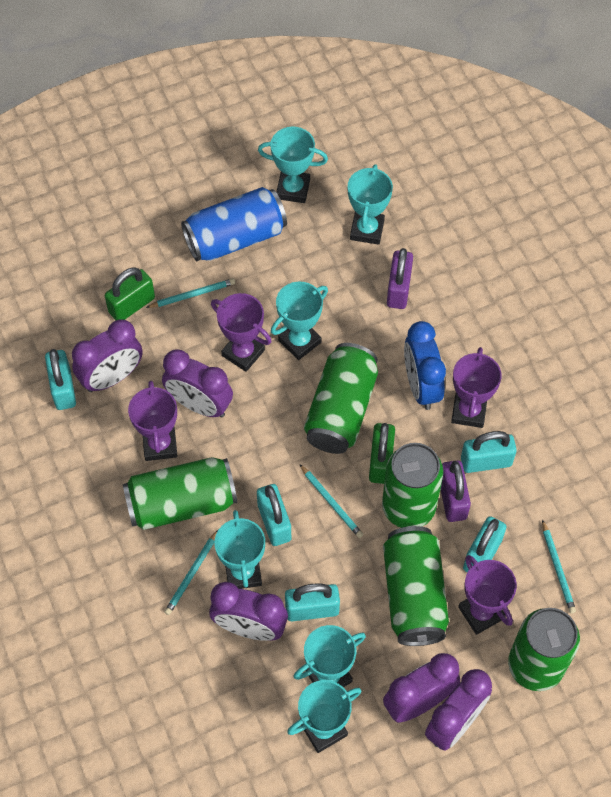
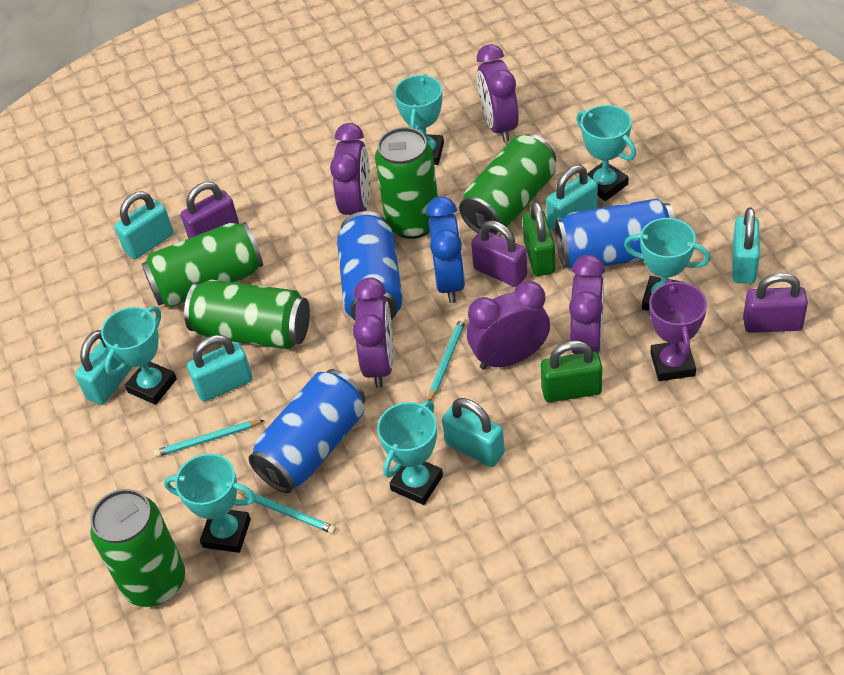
blue can: [181,187,287,261] = 1 -> [249,369,366,493] [337,211,403,320] [555,199,675,268] = 3
purple padlock: [387,248,413,309] [441,460,471,522] = 2 -> [181,182,239,239] [471,220,527,287] [743,273,808,333] = 3
purple trophy: [128,381,178,461] [211,293,271,372] [451,347,501,428] [458,555,517,635] = 4 -> [649,279,707,381] = 1
turquoise padlock: [45,349,76,410] [257,484,291,546] [285,583,340,621] [461,431,517,473] [463,516,506,573] = 5 -> [75,330,132,405] [114,191,173,259] [187,335,253,402] [442,398,505,467] [546,165,598,232] [732,208,760,284] = 6
turquoise pencil: [146,278,235,308] [164,529,219,615] [300,464,363,538] [542,519,576,614] = 4 -> [154,420,264,457] [237,490,336,534] [428,317,466,400] = 3

